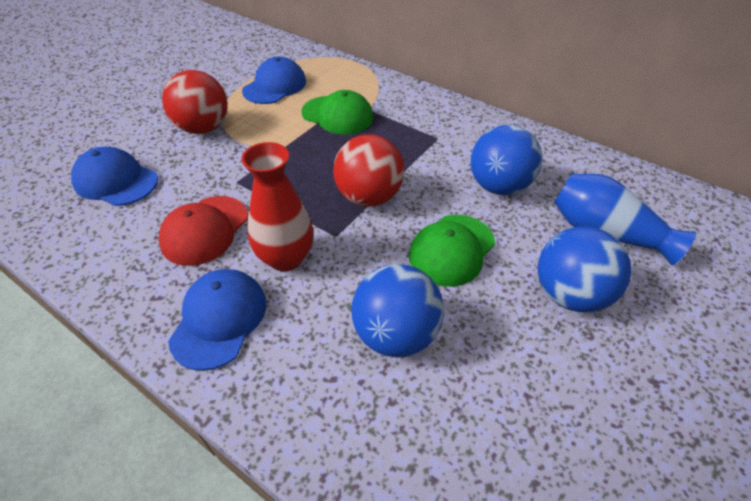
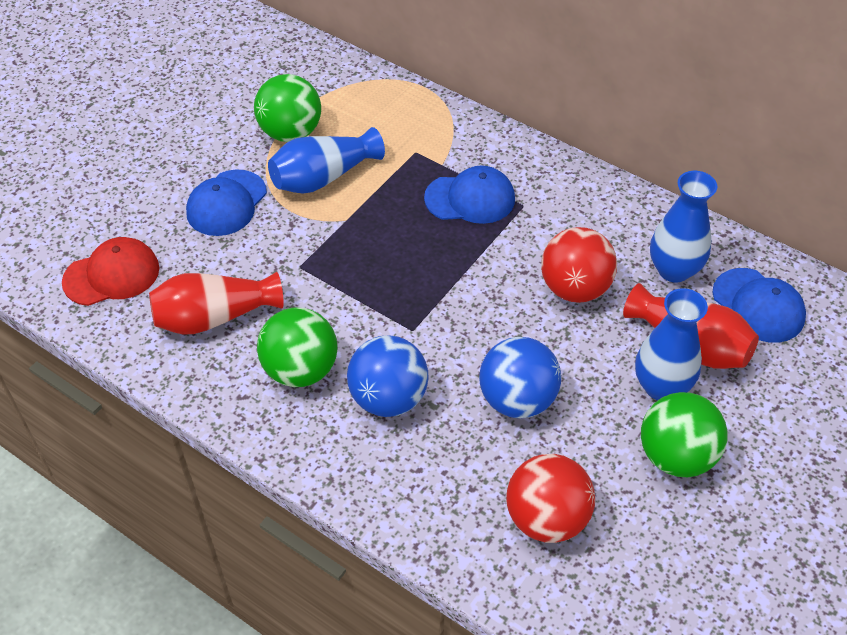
blue ball: [351,264,444,358] [471,125,542,195] [538,227,631,312] = 3 -> [347,335,429,417] [479,337,561,418] = 2
blue vase: [554,174,696,265] = 1 -> [268,127,385,193] [635,288,708,400] [650,171,717,282] = 3
green ball: none = 0 -> [254,74,321,142] [257,308,338,387] [641,392,728,477] = 3
green cap: [301,90,373,135] [409,215,495,287] = 2 -> none = 0
red vase: [241,142,314,272] = 1 -> [149,272,284,335] [623,283,759,369] = 2

